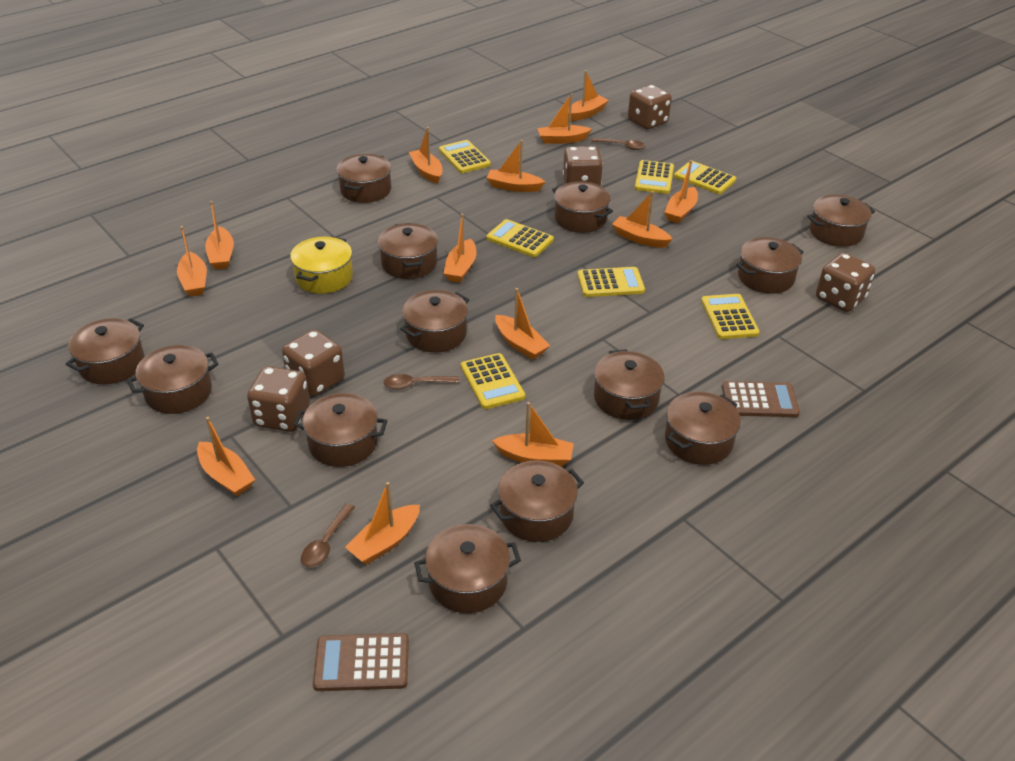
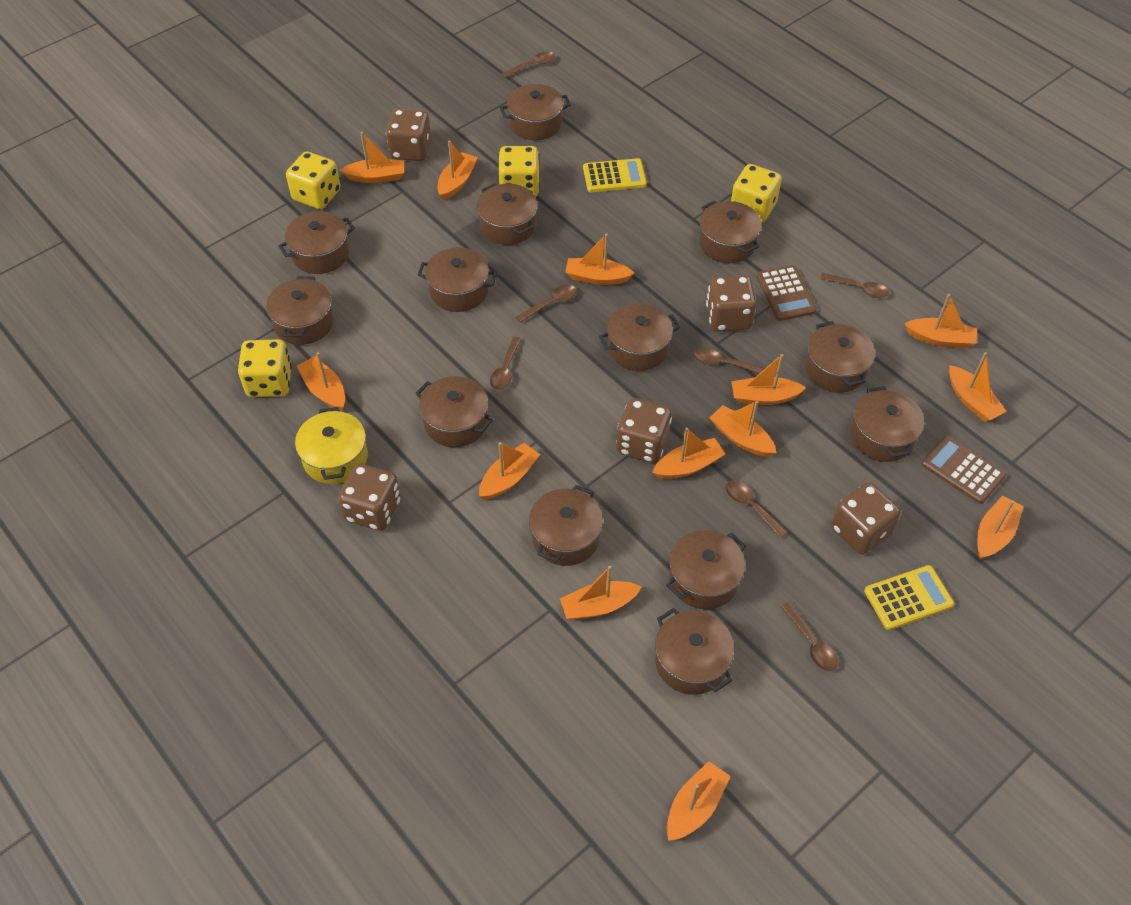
brown spoon: [301,503,355,567] [384,374,460,389] [591,138,646,150] = 3 -> [490,337,521,390] [501,52,555,78] [516,285,576,323] [693,348,765,374] [726,480,787,538] [781,602,838,671] [820,273,889,298] = 7
yellow calculator: [439,140,491,173] [461,353,525,409] [486,219,554,257] [578,267,645,297] [635,160,674,194] [674,161,736,194] [701,294,760,339] = 7 -> [583,158,647,192] [864,565,954,630] = 2
yellow dice: none = 0 -> [238,339,292,397] [286,151,340,209] [498,146,540,197] [731,164,782,223] = 4

